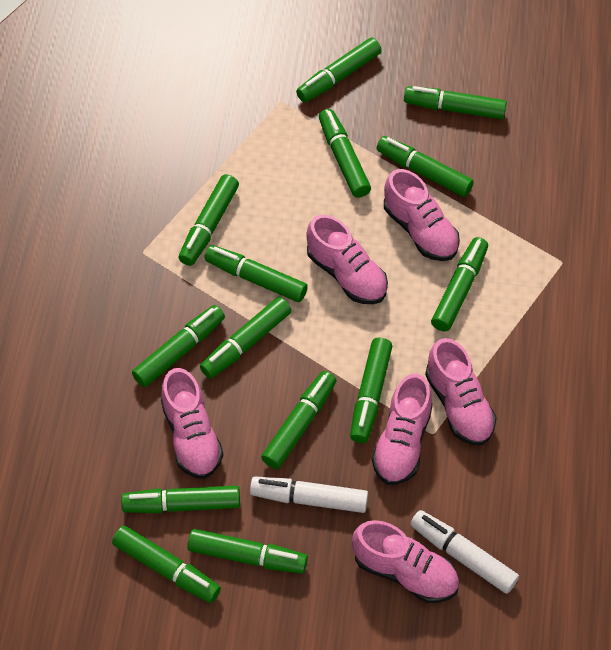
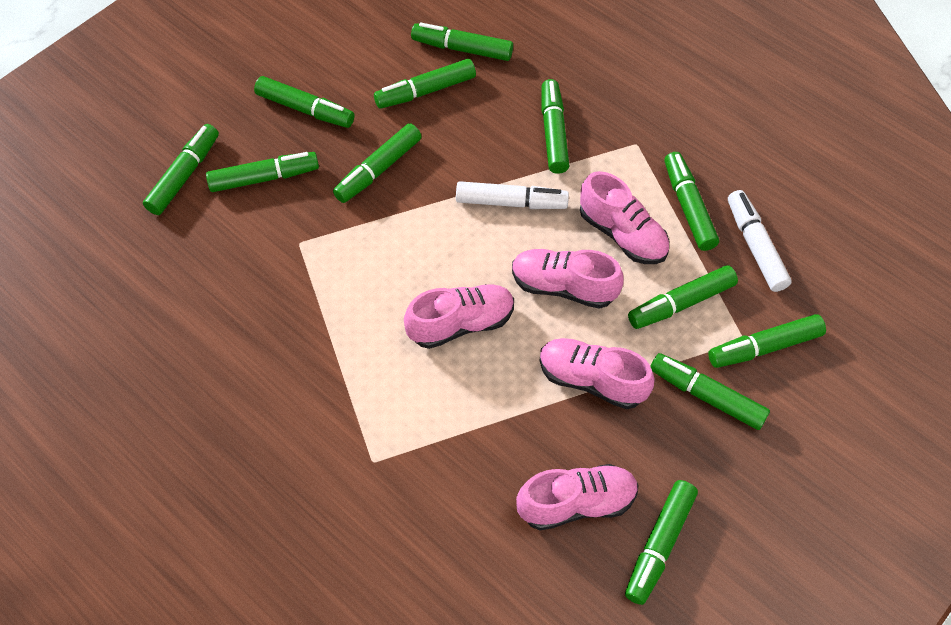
green marker: [112,526,221,603] [121,485,240,513] [132,305,225,387] [178,174,239,266] [187,529,308,574] [200,297,291,378] [204,245,308,302] [261,371,337,469] [296,37,382,103] [319,109,371,198] [350,337,392,443] [376,136,474,197] [404,86,507,119] [431,237,488,331] = 14 -> [143,124,219,215] [206,152,319,192] [254,76,354,128] [333,123,422,203] [374,59,476,109] [411,22,513,61] [542,79,569,174] [625,480,698,605] [628,265,738,329] [650,353,770,430] [665,152,719,251] [708,314,826,368] = 12
pink shoe: [161,368,223,479] [306,215,388,304] [352,520,459,603] [372,374,433,485] [384,169,460,261] [425,338,497,445] = 6 -> [404,284,514,349] [512,249,624,309] [516,464,639,530] [539,338,655,409] [580,171,669,264] = 5

